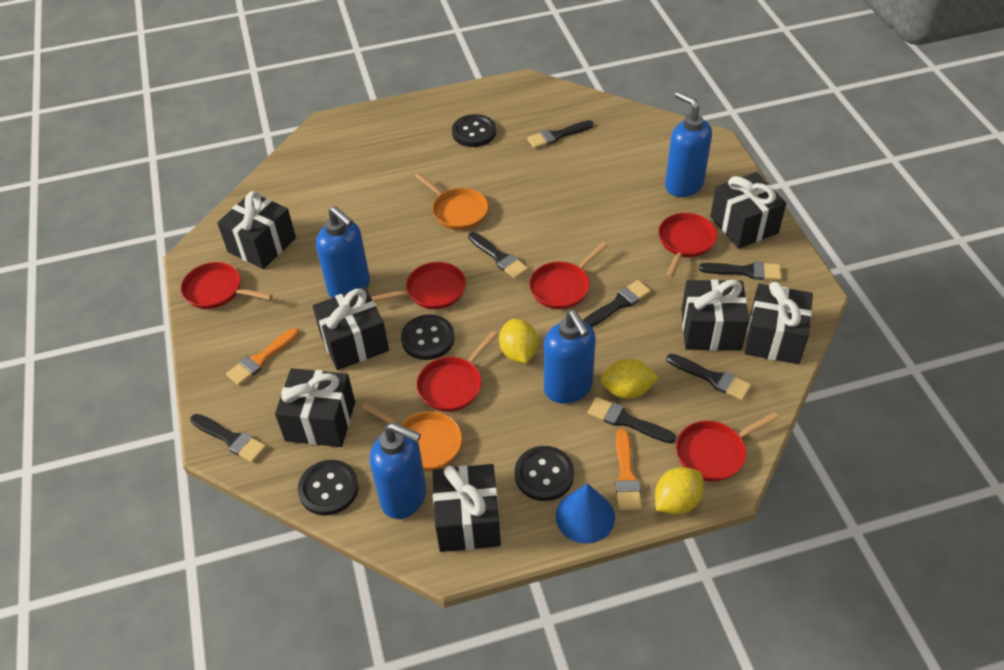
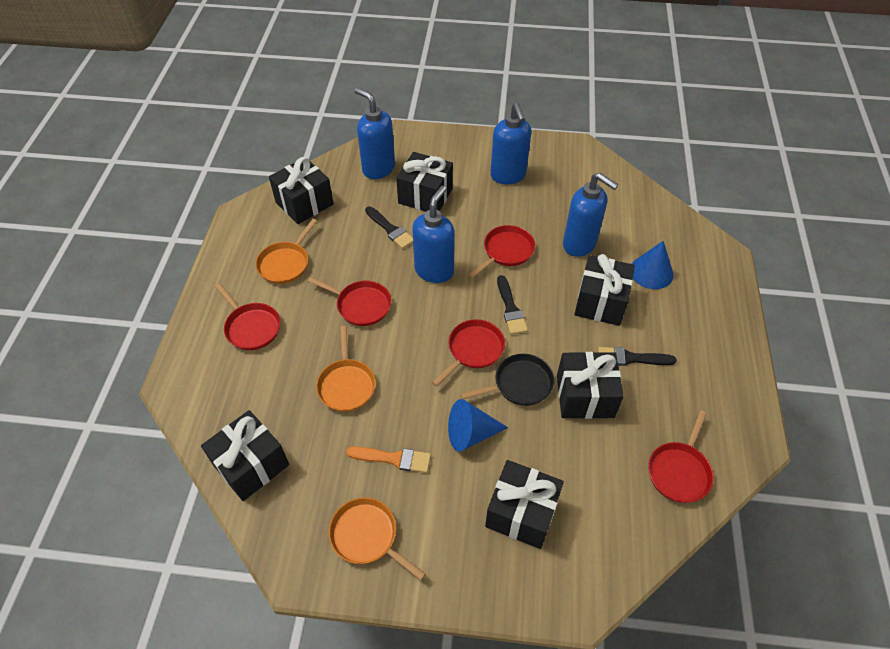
black brush: [190,414,266,463] [468,232,529,279] [527,120,594,149] [583,280,651,327] [588,397,676,443] [666,354,751,400] [699,261,781,280] = 7 -> [365,206,413,249] [497,275,528,335] [598,347,677,366] = 3
black button: [298,460,359,516] [401,314,455,360] [452,114,496,147] [515,446,574,501] = 4 -> none = 0
black gift: [217,191,296,269] [275,368,355,447] [312,286,389,370] [432,464,501,552] [681,279,749,351] [710,172,786,249] [745,282,813,364] = 7 -> [201,410,289,501] [269,157,334,224] [396,152,453,212] [485,460,564,549] [557,352,624,419] [574,254,635,326] = 6
black pan: none = 0 -> [460,354,554,406] = 1
blue cone: [556,483,615,544] = 1 -> [448,399,508,451] [632,241,673,289] = 2
orange brush: [226,328,299,386] [615,429,642,511] = 2 -> [346,446,431,473] = 1
orange pan: [362,403,462,471] [415,173,488,230] = 2 -> [256,219,317,284] [316,326,376,412] [329,497,426,580] = 3
red pan: [181,262,272,309] [371,262,466,309] [416,331,498,412] [529,242,608,309] [658,213,717,279] [676,412,779,482] = 6 -> [215,283,280,350] [308,277,391,326] [432,319,505,387] [469,225,535,278] [648,410,714,503] = 5
yellow lemon: [499,319,538,363] [600,358,659,399] [655,467,704,515] = 3 -> none = 0

